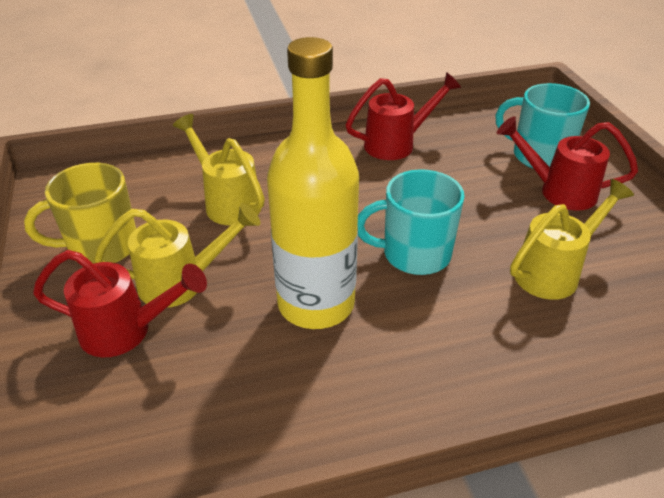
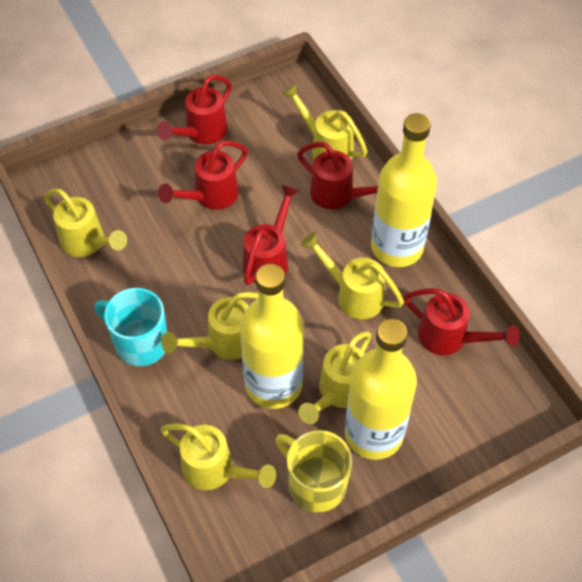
red watering can: [33,250,207,357] [346,72,461,160] [497,116,638,210] = 3 -> [157,75,232,144] [158,140,248,210] [243,184,300,285] [297,142,378,209] [404,288,519,355] = 5
turquoise mug: [358,169,465,275] [495,83,590,169] = 2 -> [95,288,168,366] = 1
yellow bottle: [267,37,359,329] = 1 -> [240,264,304,409] [345,319,417,460] [371,113,437,267] = 3
yellow watering can: [94,203,261,308] [173,114,265,225] [510,179,634,300] = 3 -> [44,188,127,257] [161,292,259,360] [161,423,276,490] [282,83,368,160] [298,331,371,424] [301,232,404,319] = 6

